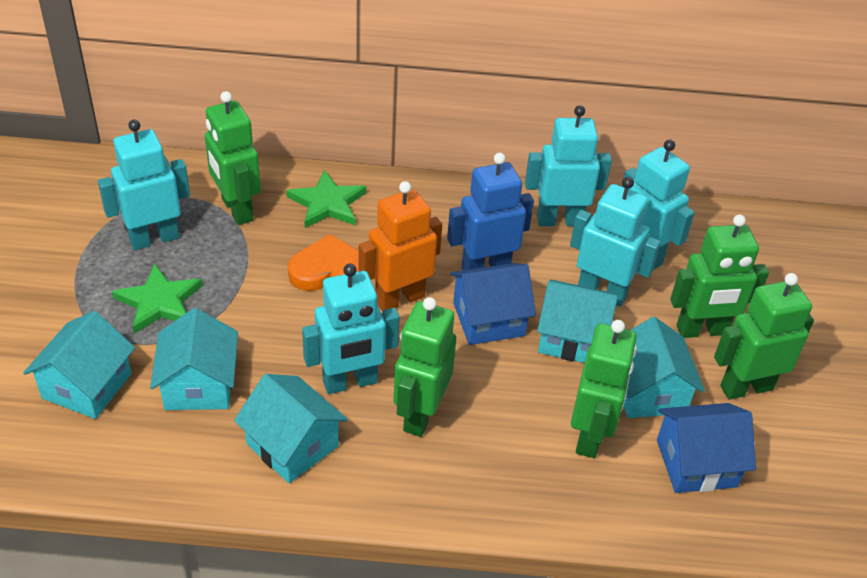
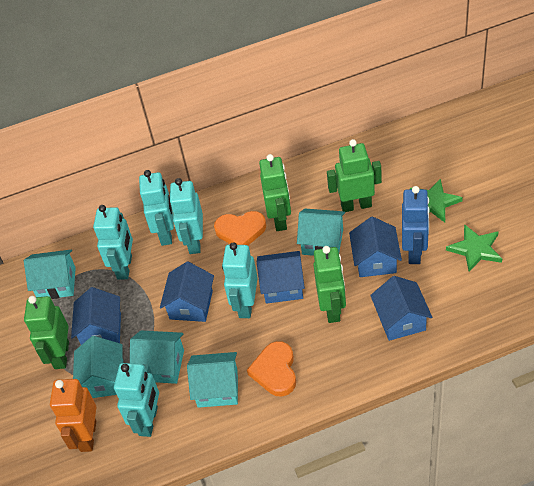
blue house: [450,263,536,345] [657,403,756,493] = 2 -> [71,287,121,345] [160,262,214,322] [257,251,305,304] [349,216,402,277] [370,276,432,341] = 5
green robot: [205,91,261,225] [393,297,456,437] [571,320,637,458] [670,214,769,338] [714,273,814,400] = 5 -> [24,296,69,369] [259,154,291,231] [313,246,346,323] [327,139,382,212] = 4
orange heart: [288,234,359,291] = 1 -> [214,211,266,245] [247,341,296,396] = 2

